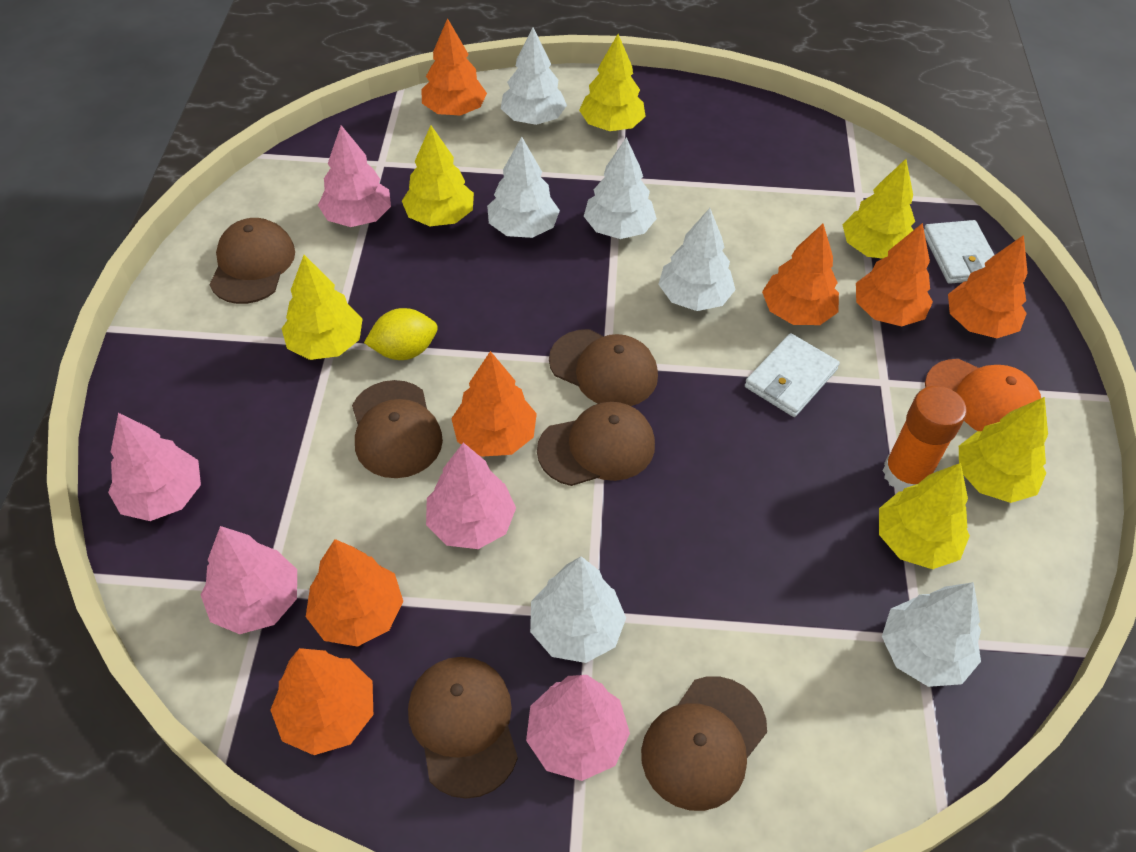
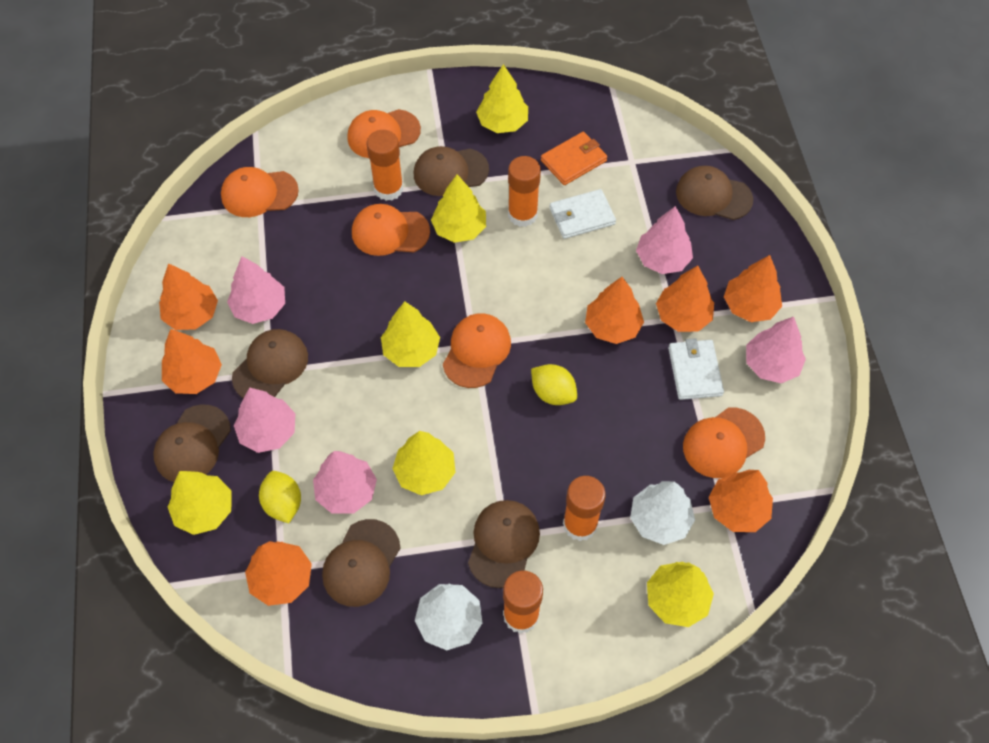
orange cap: [925,359,1041,431] = 1 -> [221,167,299,217] [347,109,421,158] [352,204,430,256] [443,313,511,388] [683,407,765,478] = 5
orange glue stick: [882,386,967,491] = 1 -> [366,130,403,201] [503,570,543,634] [508,156,541,227] [563,476,606,541] = 4
orange wallet: none = 0 -> [541,132,607,185] = 1
white tree: [487,137,560,238] [501,27,567,125] [530,556,626,663] [584,137,657,239] [658,208,736,311] [882,582,981,687] = 6 -> [415,583,482,650] [630,481,695,545] = 2
yellow lemon: [364,308,438,360] = 1 -> [259,471,301,523] [531,364,577,405] = 2

